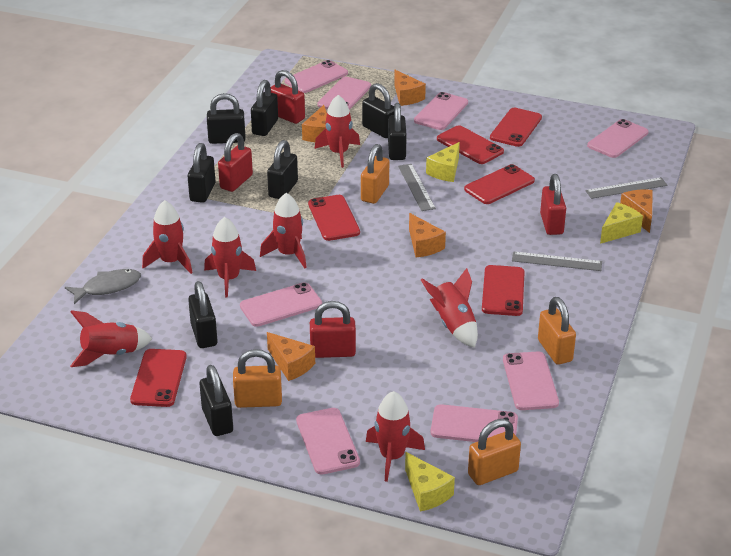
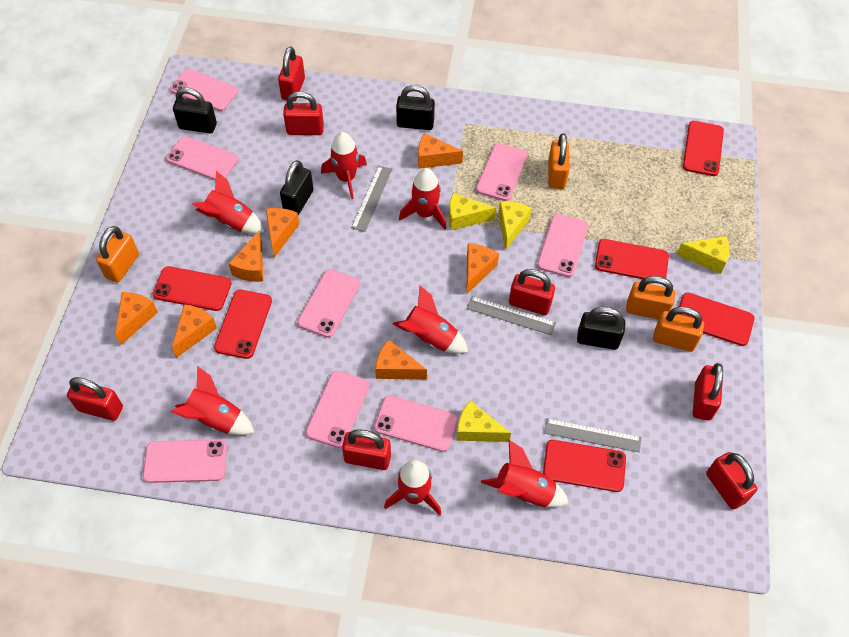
black padlock: [188,143,215,203] [188,281,217,348] [200,365,233,436] [207,93,245,144] [251,80,278,136] [267,140,298,199] [362,83,394,138] [388,103,407,160] = 8 -> [173,88,217,133] [280,160,313,215] [396,85,435,130] [577,307,626,350] = 4
grey fish: [65,269,141,304] = 1 -> none = 0
orange cheese: [267,332,315,381] [302,105,327,142] [394,70,426,106] [409,213,446,257] [620,189,653,233] = 5 -> [115,292,158,345] [172,304,217,358] [228,231,263,282] [266,208,299,258] [375,340,427,379] [418,133,463,169] [466,243,499,295] = 7
red padlock: [218,133,253,192] [271,70,305,124] [310,301,356,358] [540,174,566,235] = 4 -> [67,377,123,421] [278,46,305,102] [283,91,324,135] [342,429,391,470] [509,269,555,315] [693,363,723,421] [706,452,758,509] = 7
yellow cheese: [405,452,455,512] [426,142,460,182] [600,202,643,244] = 3 -> [449,193,496,230] [456,400,511,442] [498,201,532,251] [676,236,729,274] = 4

